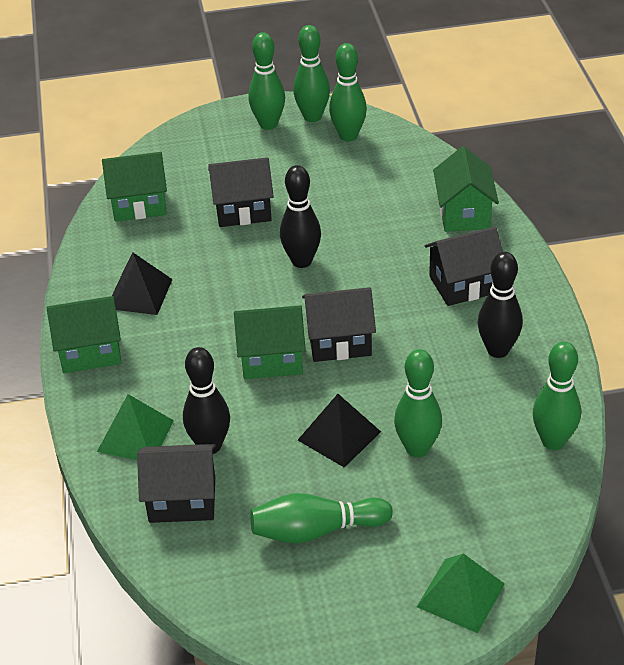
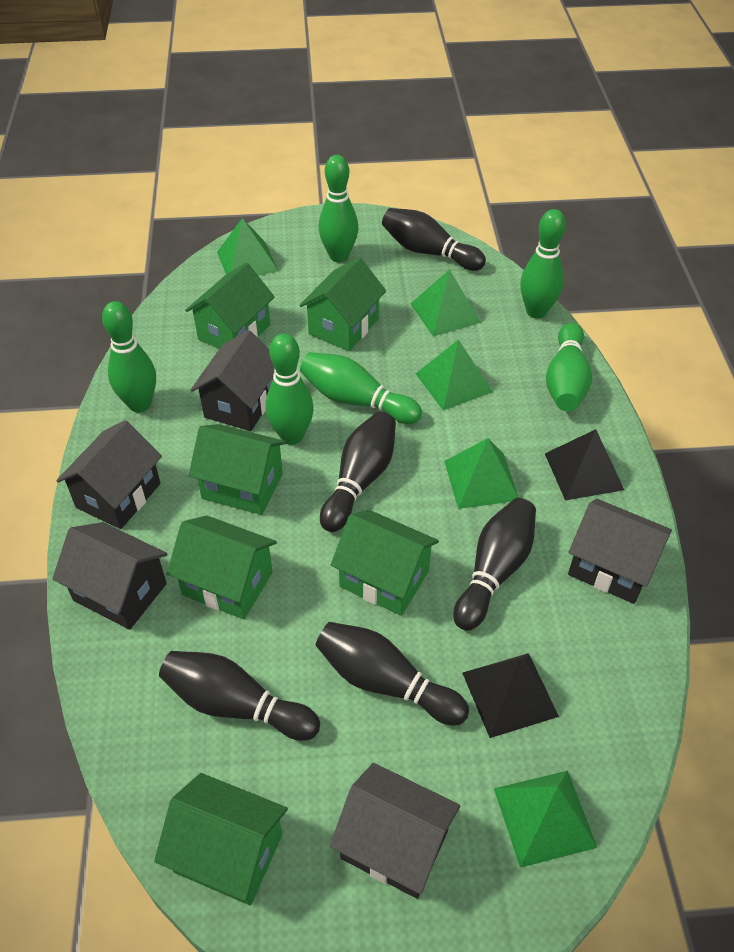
black bowling pin: [183,347,230,454] [280,165,321,268] [478,252,523,358] = 3 -> [159,651,320,741] [316,622,469,726] [320,411,396,532] [382,208,486,271] [453,498,536,631] = 5
black house: [137,444,216,523] [208,157,274,227] [302,287,376,362] [425,227,503,306] = 4 -> [52,522,168,630] [56,420,162,529] [191,330,275,431] [330,763,460,899] [568,499,672,604] = 5
green house: [47,296,122,373] [102,152,167,222] [234,305,306,379] [433,146,499,232] = 4 -> [154,773,288,905] [167,515,277,619] [185,263,275,349] [189,424,286,515] [299,257,386,351] [331,510,439,616] = 6
green pyramid: [97,394,174,460] [417,553,505,633] = 2 -> [217,218,279,276] [411,269,481,337] [416,339,493,411] [444,438,519,509] [494,771,598,868] = 5

